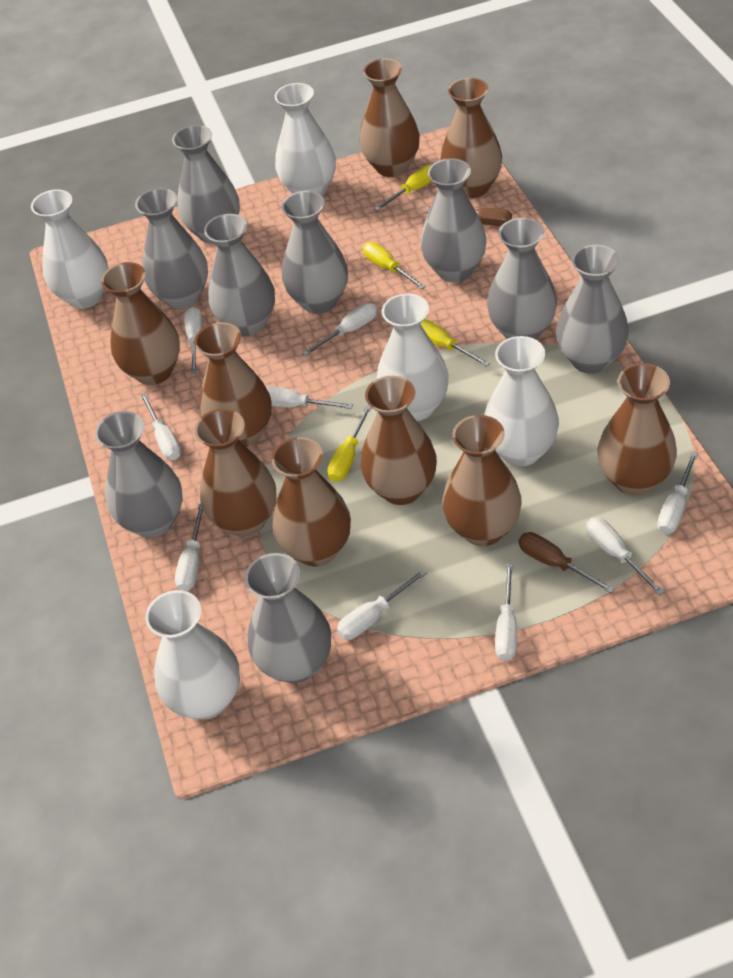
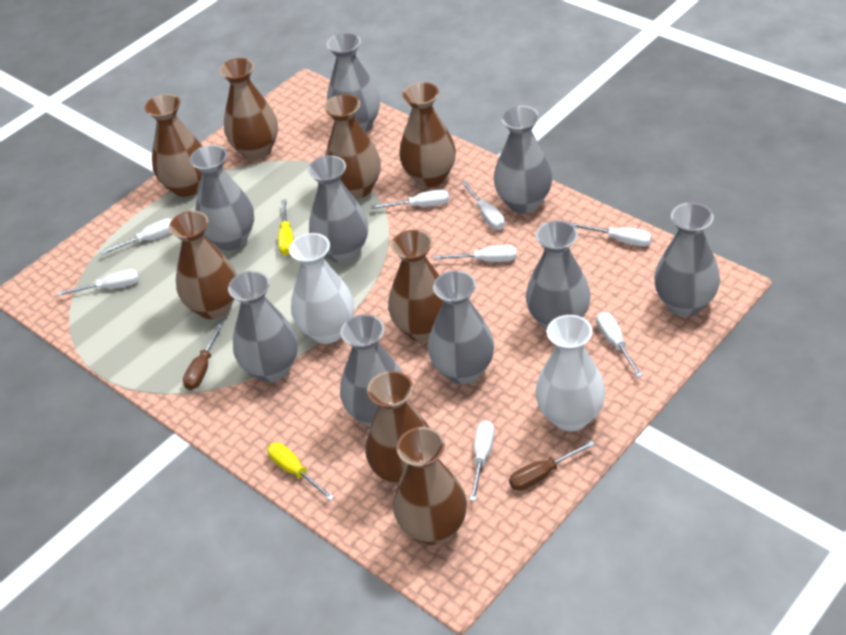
brown vase: [101,262,180,385] [194,322,272,447] [194,409,276,537] [271,437,351,566] [359,59,420,177] [361,376,437,505] [440,78,502,198] [442,415,522,546] [598,363,677,496] = 9 -> [145,94,202,197] [169,211,237,319] [219,58,278,160] [324,94,381,199] [365,371,430,486] [388,230,443,342] [393,427,467,545] [399,82,456,188] = 8
white screwdriver: [140,393,181,460] [175,503,203,591] [184,306,202,374] [266,386,353,409] [302,303,377,356] [337,569,427,640] [495,563,517,661] [587,518,665,596] [657,452,698,534] = 9 -> [58,269,139,296] [100,218,172,255] [371,189,449,209] [434,245,517,262] [461,181,505,230] [470,420,495,501] [571,223,652,247] [597,312,643,377] = 8
white vase: [31,189,108,309] [145,590,240,719] [275,83,336,196] [377,294,449,421] [485,336,559,466] = 5 -> [289,233,354,344] [535,315,605,431] = 2
yellow screwdriver: [327,405,371,482] [363,242,426,289] [374,164,432,211] [420,319,490,367] = 4 -> [267,442,334,501] [278,199,294,255] = 2

